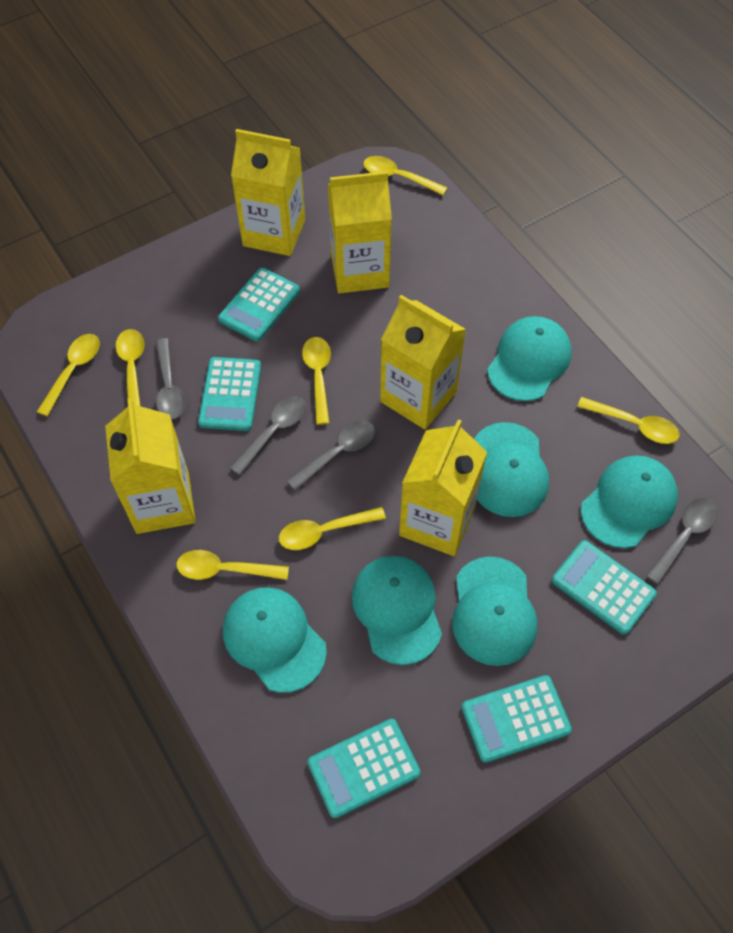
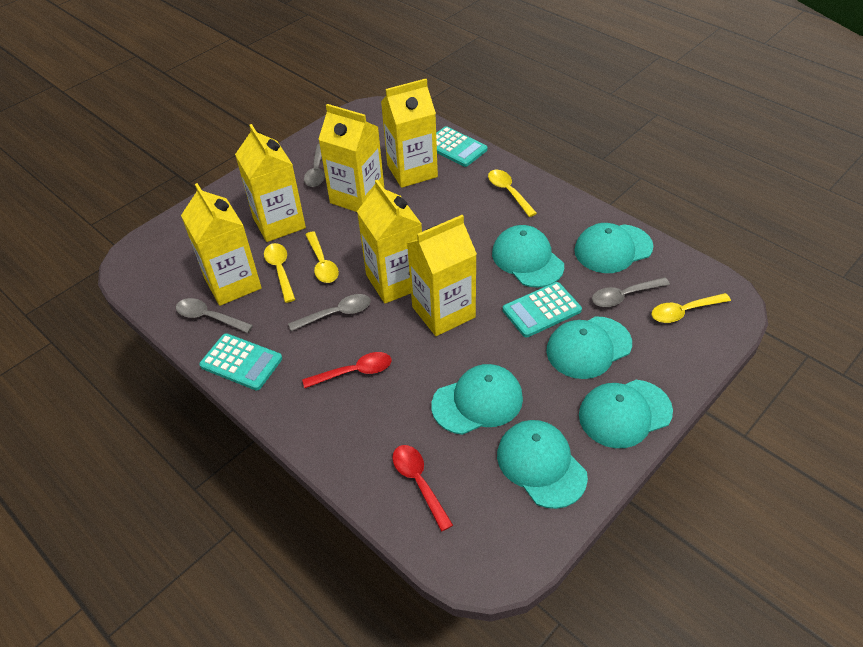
red spoon: none = 0 -> [302,352,392,388] [392,445,453,532] = 2
turquoise calculator: [198,357,261,431] [218,268,300,341] [308,719,420,818] [461,675,572,763] [552,540,657,635] = 5 -> [199,333,282,390] [436,126,487,167] [503,282,582,337] = 3
yellow carton: [105,398,196,534] [231,129,305,256] [328,171,392,294] [380,295,466,429] [399,419,487,556] = 5 -> [181,183,262,306] [235,124,306,242] [318,104,385,212] [357,180,422,303] [381,79,438,188] [407,215,477,336] = 6
yellow spoon: [37,334,100,417] [116,329,144,406] [176,550,289,580] [279,507,386,550] [302,337,331,425] [363,156,447,195] [577,397,680,444] = 7 -> [264,243,296,303] [305,231,339,283] [488,170,537,217] [651,293,731,323] = 4

